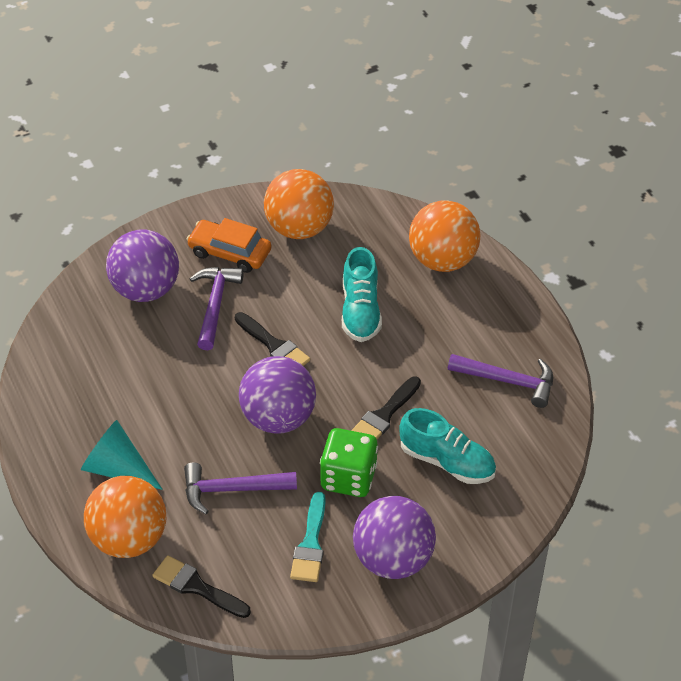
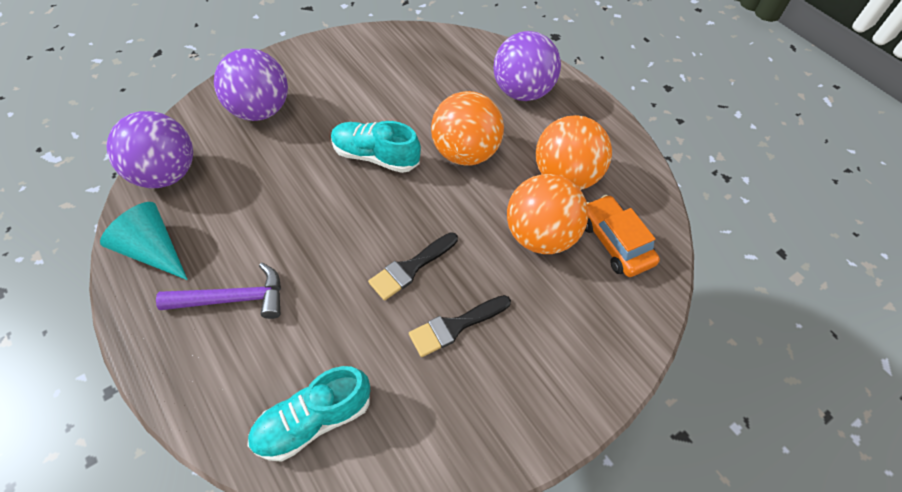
black brush: [152,555,251,618] [235,312,310,366] [351,377,421,439] = 3 -> [368,232,458,301] [409,295,511,357] = 2
green dice: [320,428,378,497] = 1 -> none = 0
purple hammer: [184,462,297,514] [190,267,244,350] [448,354,553,408] = 3 -> [156,263,281,319] = 1
turquoise brush: [290,492,325,582] = 1 -> none = 0

